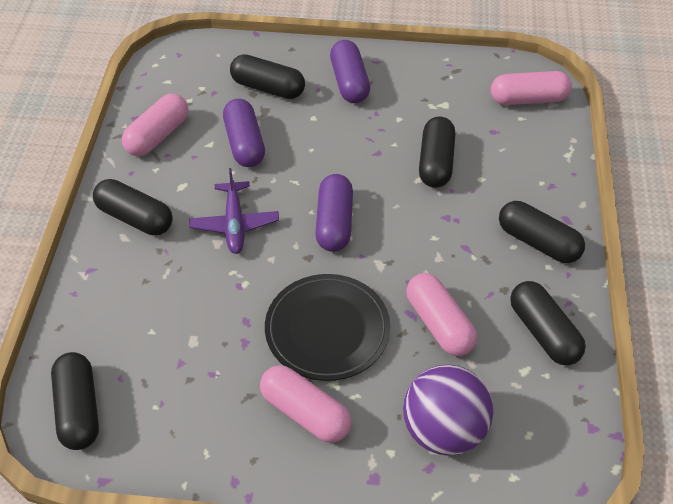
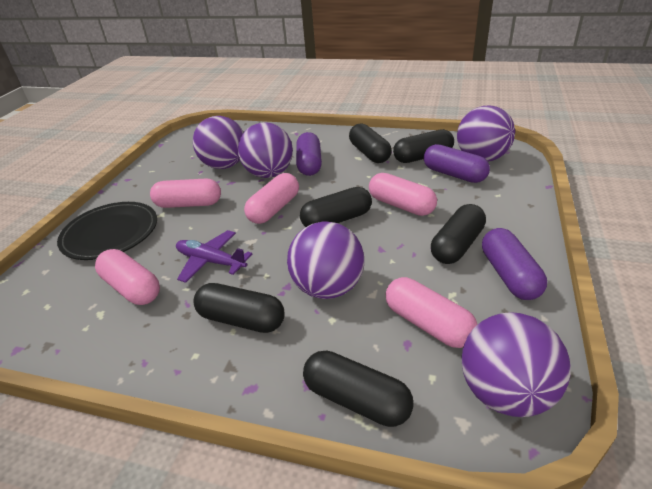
pink capsule: [122,93,188,156] [260,365,352,443] [406,273,477,356] [491,71,572,105] = 4 -> [95,249,160,305] [150,178,221,208] [244,173,299,224] [369,173,437,216] [386,277,478,348] = 5
purple ball: [403,364,493,456] = 1 -> [193,116,244,169] [238,122,293,178] [287,222,364,299] [457,106,515,162] [461,312,571,417] = 5

